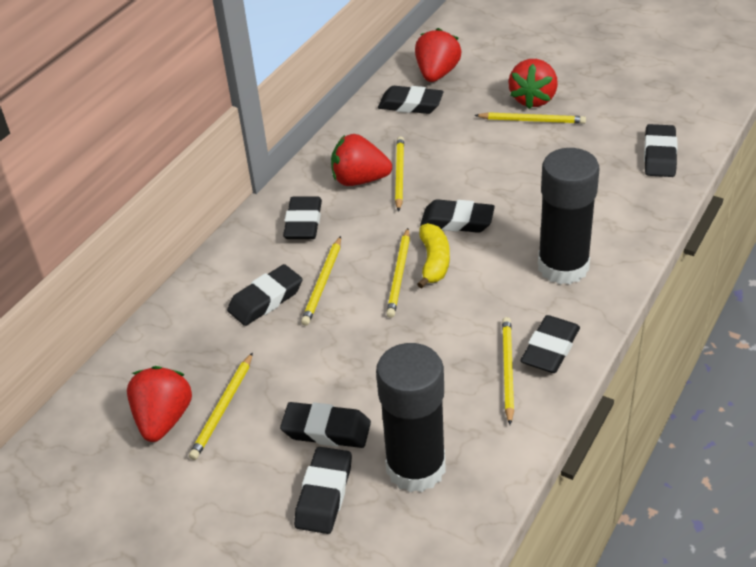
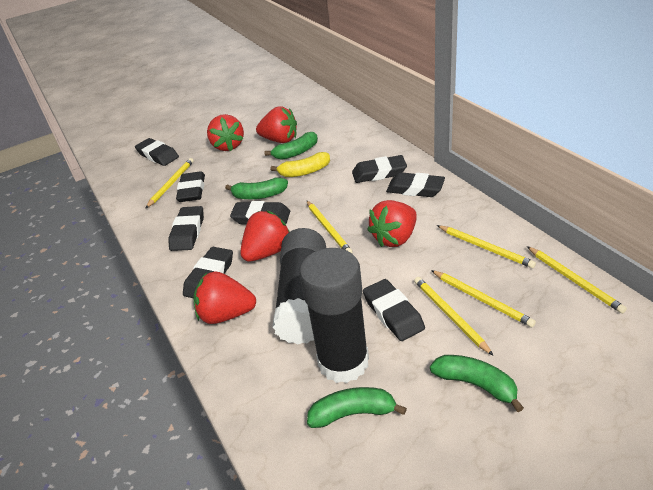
green banana: none = 0 -> [225,177,288,199] [264,132,318,160] [307,387,407,428] [430,355,524,412] = 4
red strawberry: [127,366,192,442] [331,134,392,186] [415,28,461,82] [508,59,558,109] = 4 -> [193,271,256,324] [207,114,244,151] [240,211,290,262] [256,106,297,143] [367,200,417,247] = 5

